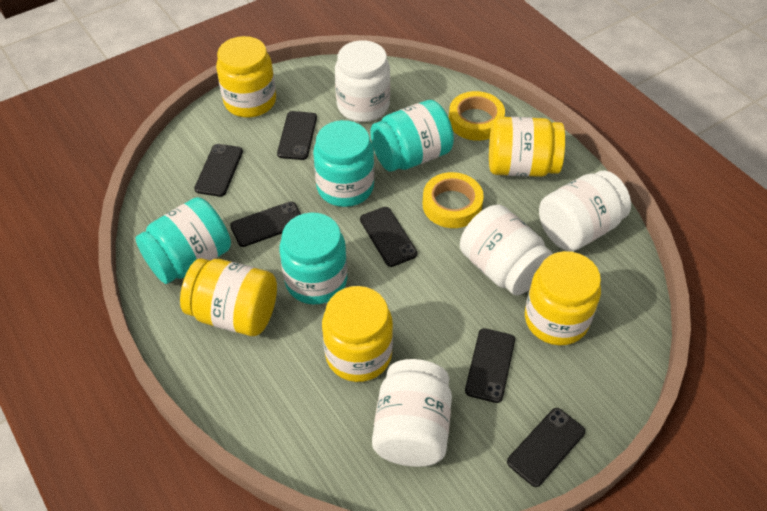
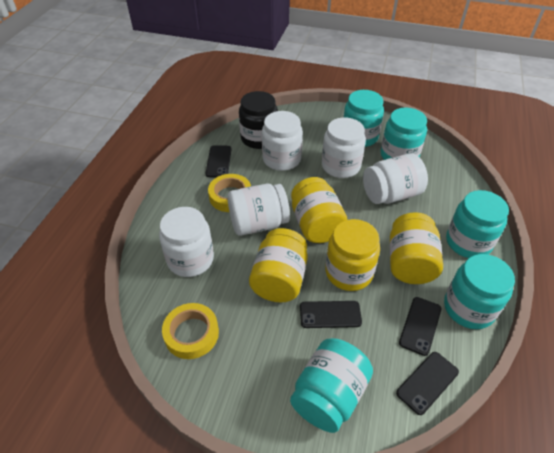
black jar: none = 0 -> [239,91,278,149] = 1
black phone: [194,144,243,197] [230,201,301,247] [277,111,317,160] [360,207,418,267] [465,328,515,403] [507,408,585,487] = 6 -> [206,145,232,177] [300,301,362,328] [396,352,459,415] [399,297,442,356] = 4
turquoise jar: [135,197,231,284] [280,212,347,305] [313,120,374,207] [370,100,454,172] = 4 -> [290,338,373,433] [343,90,384,147] [381,108,427,160] [444,254,515,329] [446,190,509,258] = 5
white jar: [335,40,390,122] [372,359,452,467] [460,204,553,296] [539,170,631,251] = 4 -> [159,207,214,277] [227,184,290,236] [262,111,303,171] [322,118,366,178] [363,153,428,204] = 5
yellow jar: [180,258,277,336] [216,36,276,117] [322,286,393,382] [489,117,565,177] [525,251,601,345] = 5 -> [249,228,308,302] [291,177,347,243] [325,219,380,291] [390,212,443,284] = 4

